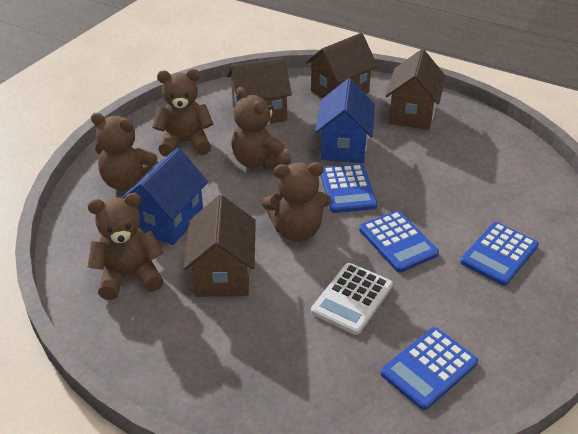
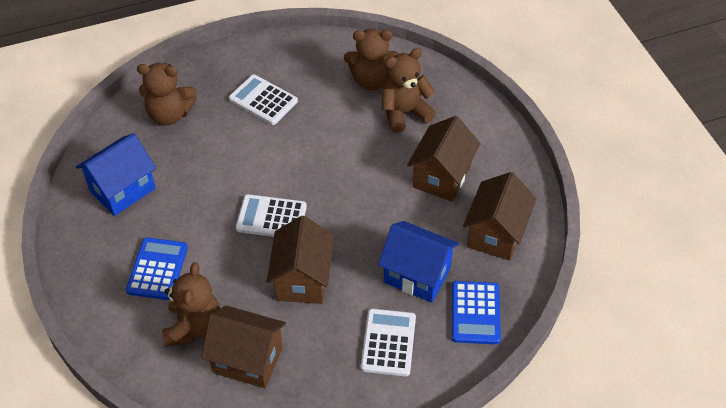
blue calculator: [321,164,377,213] [359,211,439,272] [381,327,478,410] [460,222,539,286] = 4 -> [126,238,188,300] [452,281,501,344] = 2
brown teddy bear: [88,193,164,300] [91,113,159,191] [152,69,213,157] [231,87,291,170] [262,162,331,242] = 5 -> [137,63,197,125] [162,262,220,347] [344,28,399,91] [382,48,436,133] = 4
white calculator: [311,263,393,335] = 1 -> [229,75,298,125] [236,194,307,237] [361,309,416,376] = 3

